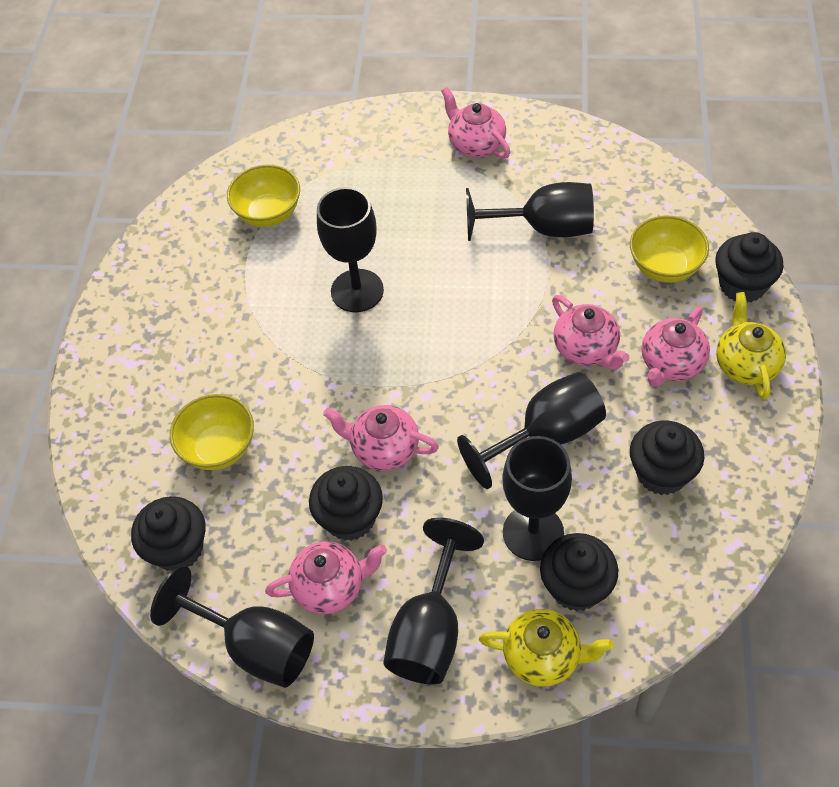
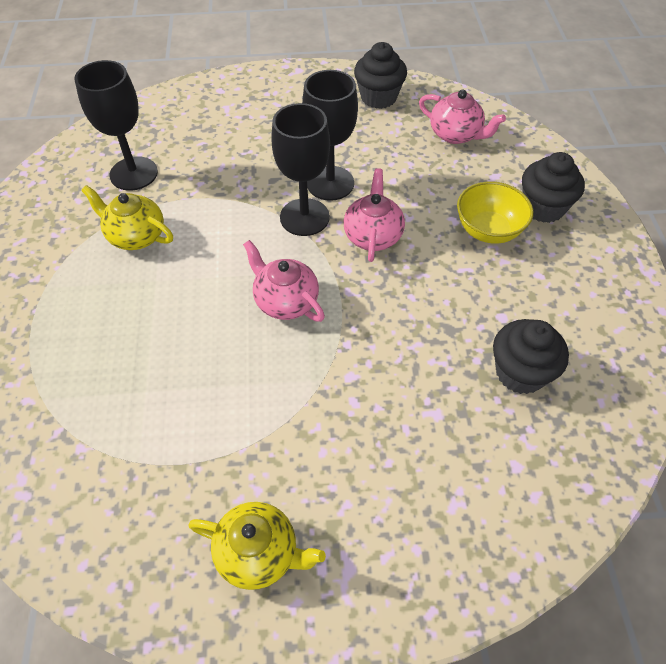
black cupcake: [131,496,206,571] [309,466,383,541] [540,533,618,611] [630,420,704,495] [715,232,784,303] = 5 -> [354,42,407,109] [493,319,569,394] [522,152,585,223] = 3
black goblet: [150,566,314,688] [317,187,384,312] [383,518,484,684] [457,372,606,489] [466,182,594,241] [502,436,572,561] = 6 -> [74,60,158,191] [271,103,330,236] [302,70,358,201] = 3
pink teapot: [265,541,387,614] [323,405,439,471] [441,87,510,159] [552,295,629,370] [642,306,710,387] = 5 -> [243,240,325,322] [344,168,405,262] [419,89,506,144] = 3
yellow bowl: [170,394,254,470] [227,165,300,227] [630,216,709,283] = 3 -> [457,181,533,244] = 1

